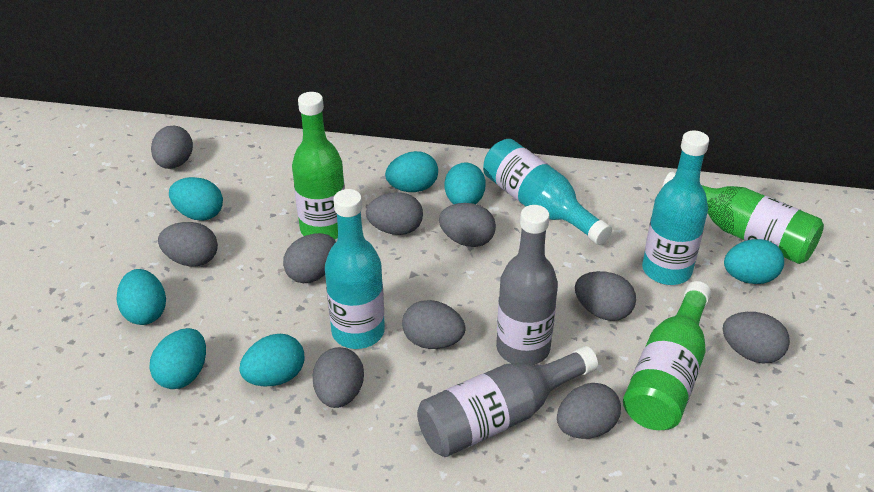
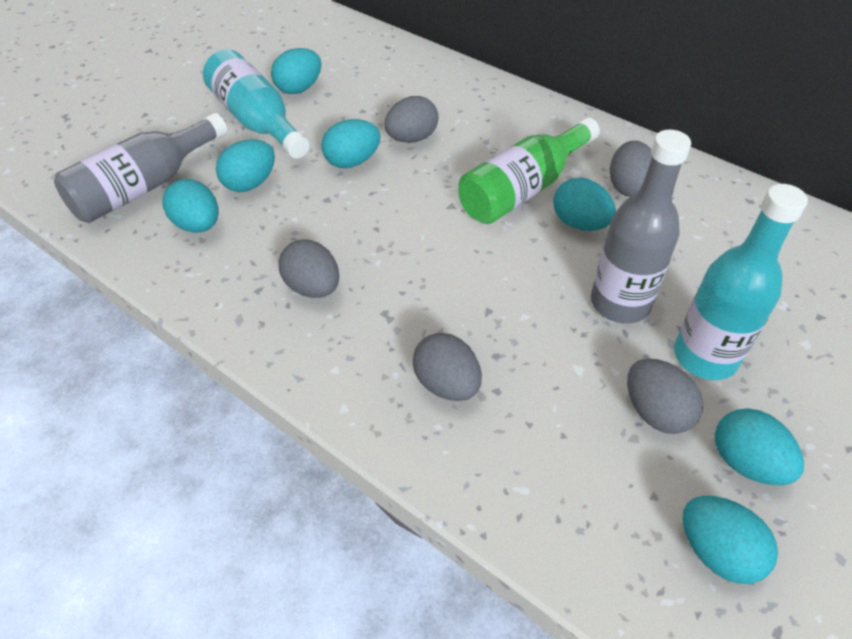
green bottle: [292,92,345,239] [623,281,711,430] [662,172,824,264] = 3 -> [458,117,600,224] = 1
grey egg: [151,126,193,169] [158,222,218,267] [283,233,336,283] [313,347,364,408] [366,192,423,235] [402,300,466,349] [439,203,496,247] [557,383,621,439] [575,271,636,321] [723,312,790,364] = 10 -> [278,239,339,298] [384,96,439,143] [412,333,482,401] [610,141,652,197] [627,358,703,434] = 5
turquoise bottle: [325,189,385,349] [483,139,612,245] [642,130,709,285] = 3 -> [203,49,310,159] [674,184,808,380] = 2

